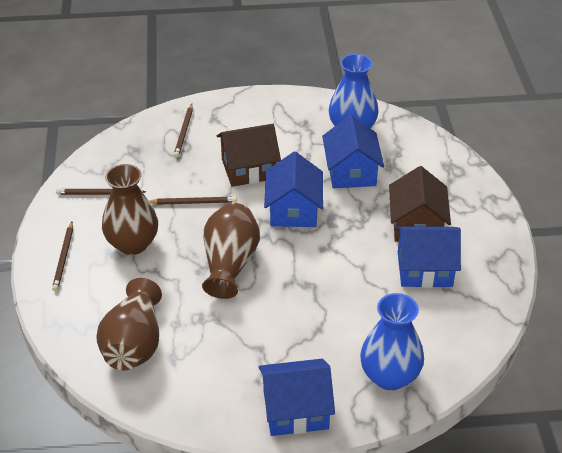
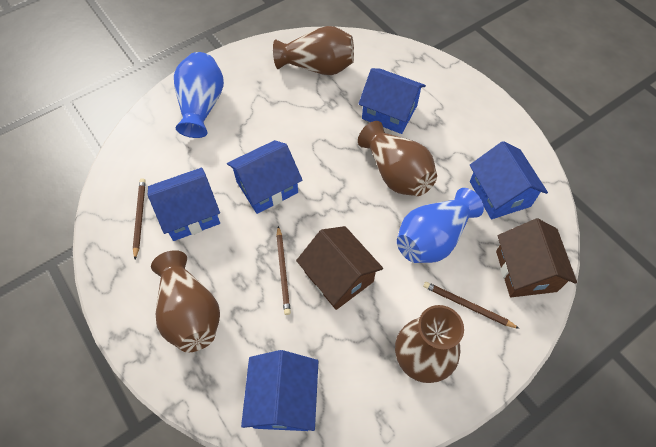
blue house: [259,359,335,436] [264,152,323,227] [322,115,384,188] [396,226,461,288] = 4 -> [148,168,220,241] [227,140,303,214] [241,350,318,431] [358,68,426,134] [470,141,548,219] = 5
brown pencil: [52,222,73,291] [56,189,146,195] [149,197,237,205] [174,104,193,158] = 4 -> [133,178,146,259] [276,226,291,315] [423,282,520,329] = 3
brown vase: [96,278,162,371] [102,164,158,255] [202,203,260,299] = 3 -> [151,250,220,352] [273,26,354,75] [358,121,437,196] [395,305,464,383] = 4

